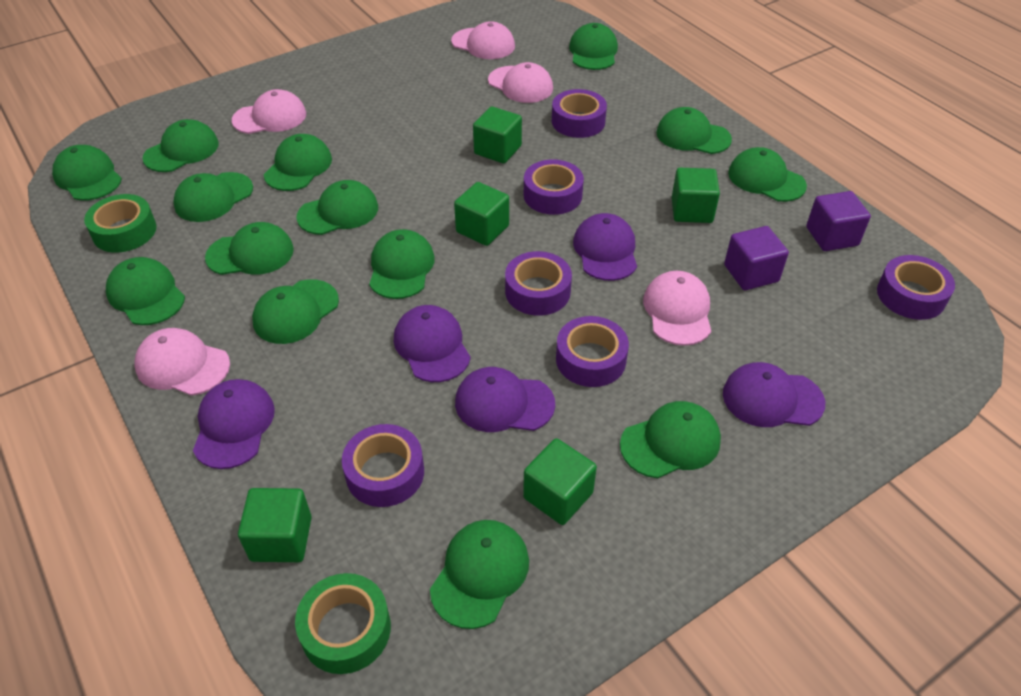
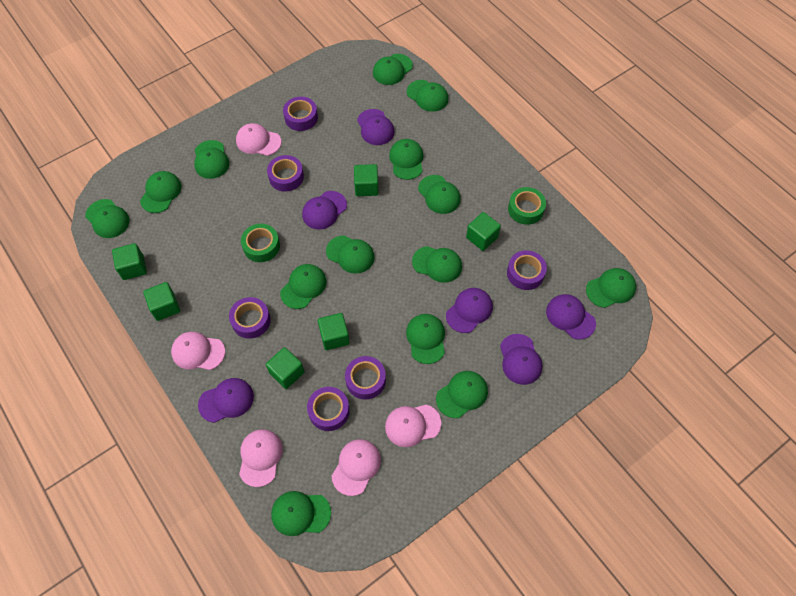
green cube: [238,488,312,562] [454,182,509,246] [473,106,522,163] [523,438,597,525] [672,168,720,223] = 5 -> [112,243,147,280] [143,282,180,321] [266,347,305,389] [318,313,350,350] [354,164,379,196] [466,212,501,251] = 6
purple cap: [193,379,275,469] [394,305,471,382] [455,367,555,432] [573,213,637,281] [723,362,825,427] = 5 -> [198,378,254,423] [302,191,347,230] [357,109,394,145] [446,288,493,333] [500,334,542,385] [546,294,596,340] = 6
purple cube: [724,226,789,290] [806,191,871,251] = 2 -> none = 0

